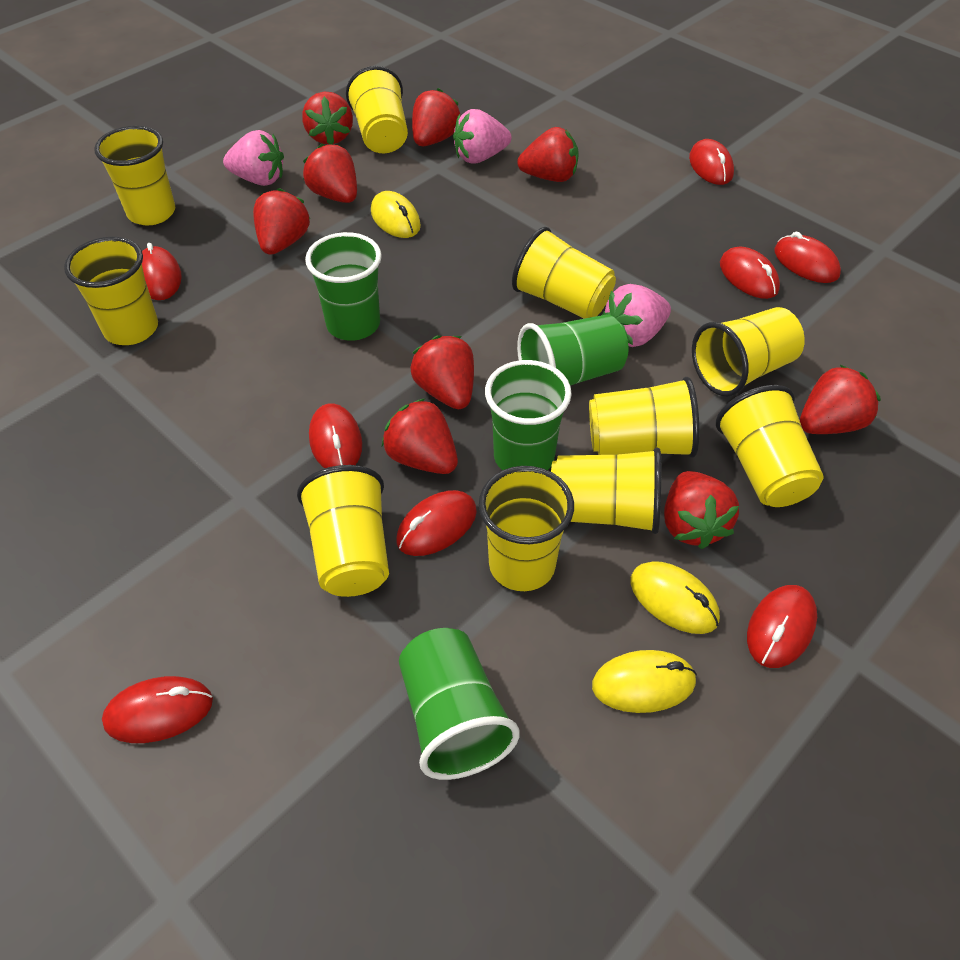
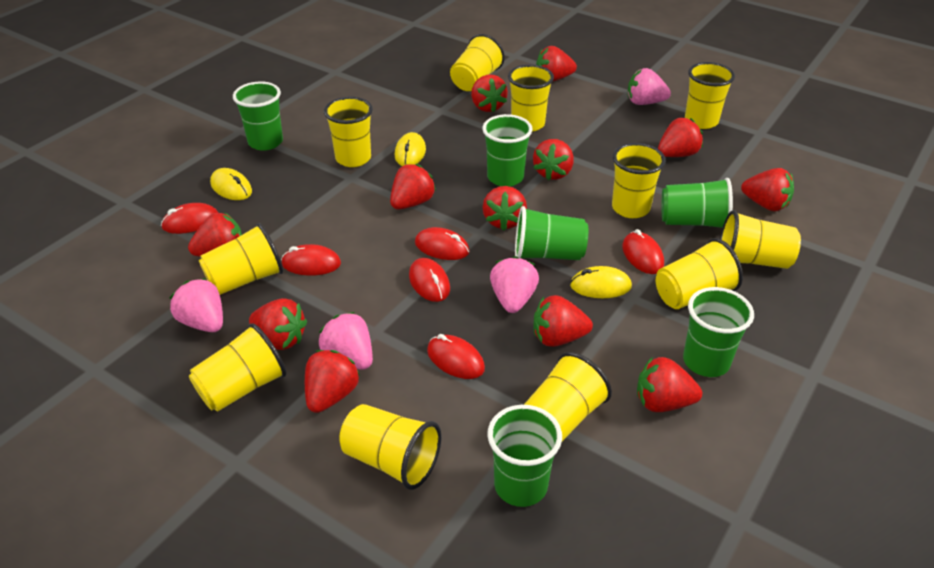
green cup: [305,232,382,341] [399,628,520,780] [485,360,572,470] [517,315,629,386] = 4 -> [233,81,283,151] [482,114,532,187] [487,405,562,507] [515,206,588,260] [661,178,733,228] [683,287,754,377] = 6
pink strawberry: [223,130,284,186] [453,109,511,164] [602,284,671,347] = 3 -> [170,278,223,332] [318,312,373,370] [490,256,539,313] [628,68,671,105] = 4
red mouse: [102,676,213,743] [142,243,182,300] [309,403,362,468] [396,490,477,556] [689,139,734,185] [720,247,780,299] [747,585,817,668] [774,232,841,283] = 8 -> [161,203,218,234] [281,244,341,276] [409,258,450,302] [415,227,470,260] [427,334,485,379] [622,229,664,274] = 6
red strawberry: [253,188,310,255] [302,92,353,145] [303,143,357,203] [382,398,458,474] [411,336,474,409] [412,88,461,146] [517,127,579,182] [664,471,739,549] [800,365,881,434] = 9 -> [188,212,242,257] [249,298,307,350] [305,350,360,413] [390,164,436,209] [471,75,508,112] [482,186,527,231] [533,139,574,180] [533,295,593,347] [536,46,577,81] [637,357,702,412] [658,118,703,157] [741,168,794,211] = 12
yellow cup: [64,237,158,345] [94,126,175,226] [297,465,389,597] [346,66,408,153] [479,466,574,591] [512,227,616,319] [551,448,661,534] [589,377,699,458] [692,307,805,396] [716,385,824,507] = 10 -> [189,323,287,412] [199,223,283,295] [324,97,373,167] [339,404,441,490] [450,34,505,91] [508,65,554,132] [524,352,612,441] [612,143,666,218] [656,238,743,309] [685,62,735,129] [720,210,801,269] = 11

